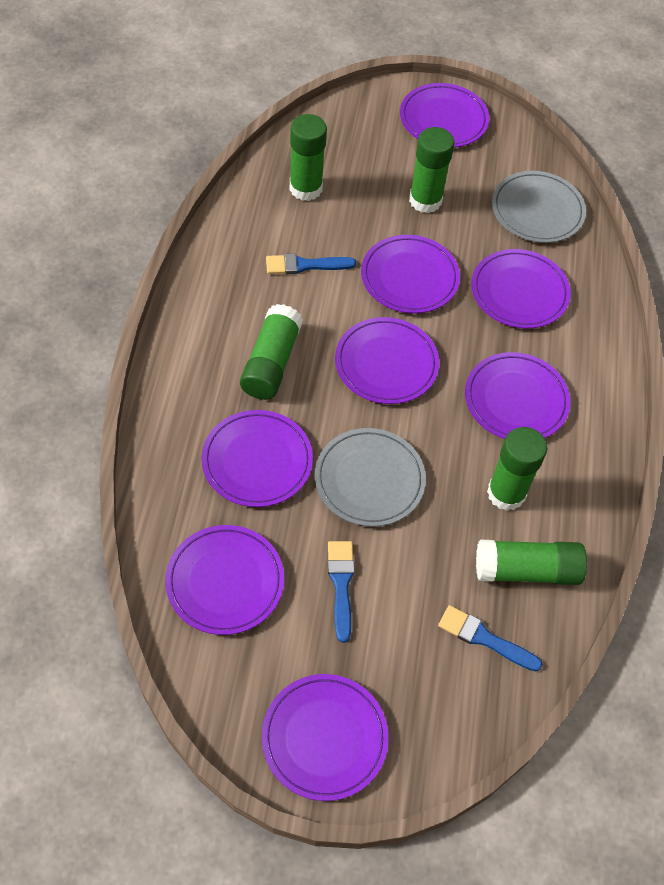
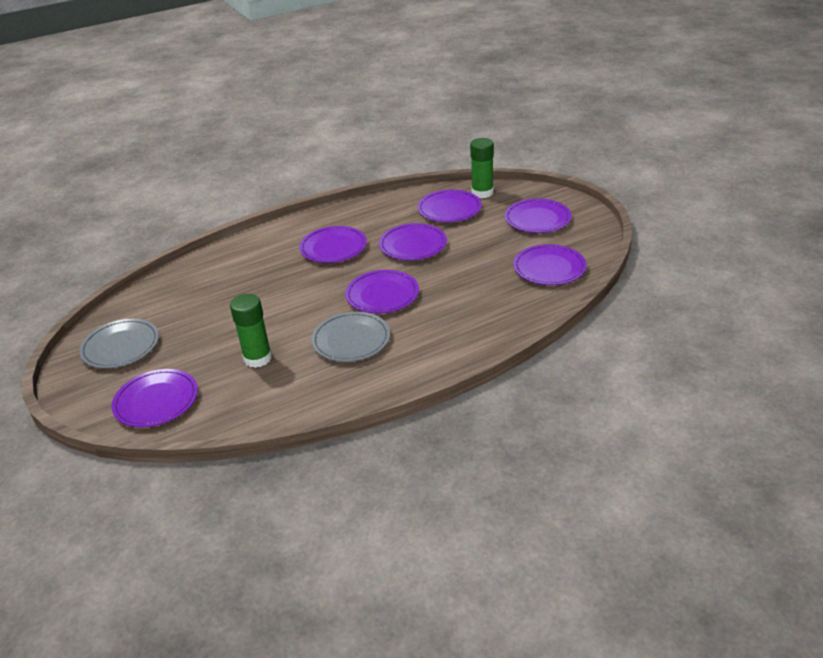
blue brush: [266,254,356,274] [328,541,355,643] [438,605,543,672] = 3 -> none = 0
green glue stick: [240,304,303,400] [289,114,327,201] [409,127,454,213] [476,540,587,585] [487,427,547,511] = 5 -> [230,294,272,368] [470,138,494,198] = 2
purple plate: [165,525,284,635] [201,410,313,507] [262,674,389,801] [335,317,439,404] [361,235,460,313] [400,83,489,148] [465,352,571,439] [471,249,571,329] = 8 -> [112,369,198,427] [299,226,367,263] [345,270,419,314] [379,223,447,260] [418,190,482,222] [505,199,572,233] [513,244,586,285] = 7

